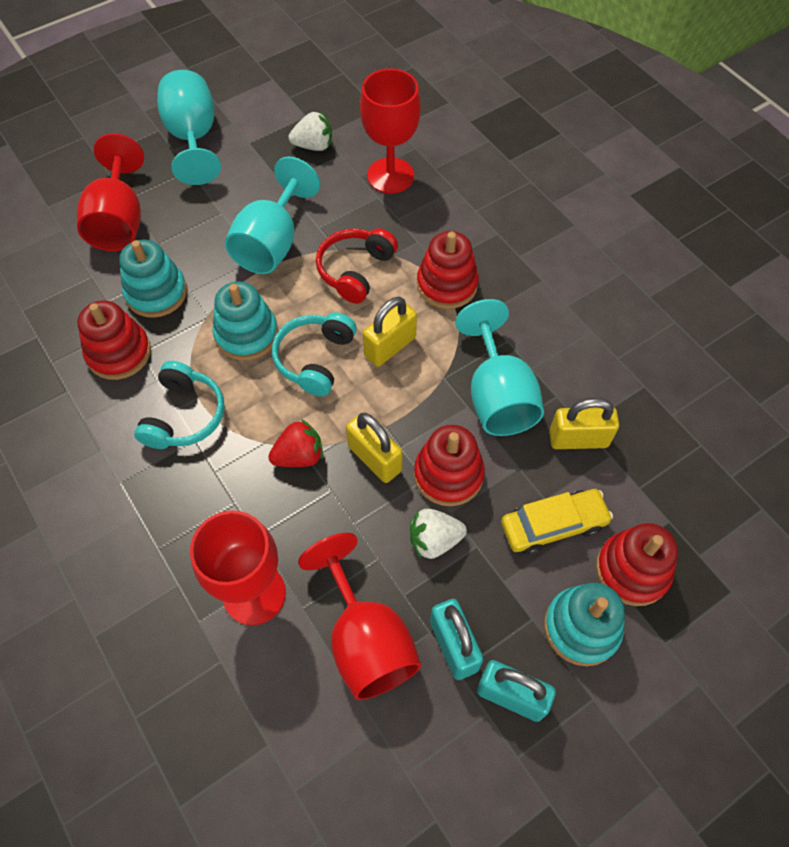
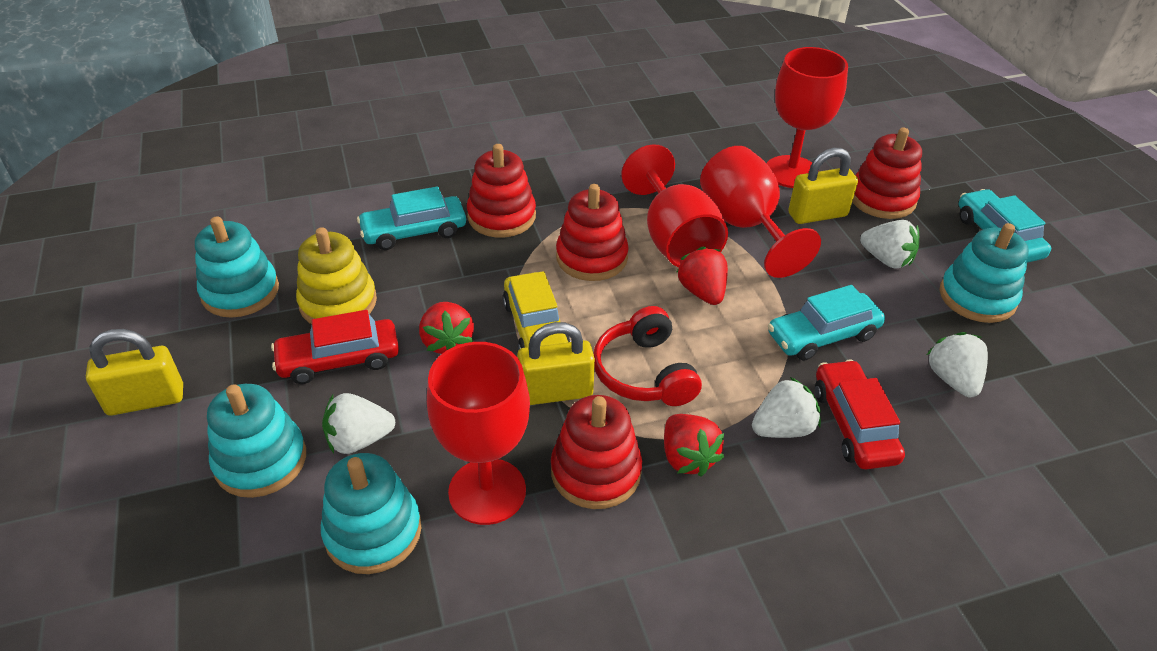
red car: none = 0 -> [271,310,399,384] [815,359,905,469] = 2
red strawberry: [268,419,323,467] = 1 -> [419,302,474,354] [664,414,724,477] [676,247,728,305] = 3
turquoise car: none = 0 -> [357,186,466,250] [768,285,885,361] [959,189,1051,263] = 3
turquoise goblet: [157,70,221,185] [225,157,320,274] [455,299,544,436] = 3 -> none = 0
turquoise headphones: [134,361,225,449] [272,313,357,396] = 2 -> none = 0
turquoise padlock: [430,599,484,680] [477,660,556,722] = 2 -> none = 0
turquoise stacking toy: [119,240,187,318] [213,282,278,361] [544,583,625,666] = 3 -> [195,216,279,318] [207,384,306,498] [321,453,422,574] [940,223,1029,323] = 4
white strawberry: [288,112,332,151] [410,509,467,559] = 2 -> [322,393,396,454] [752,377,821,438] [860,220,919,269] [926,332,988,397] = 4
yellow stacking toy: none = 0 -> [296,227,377,324] = 1

